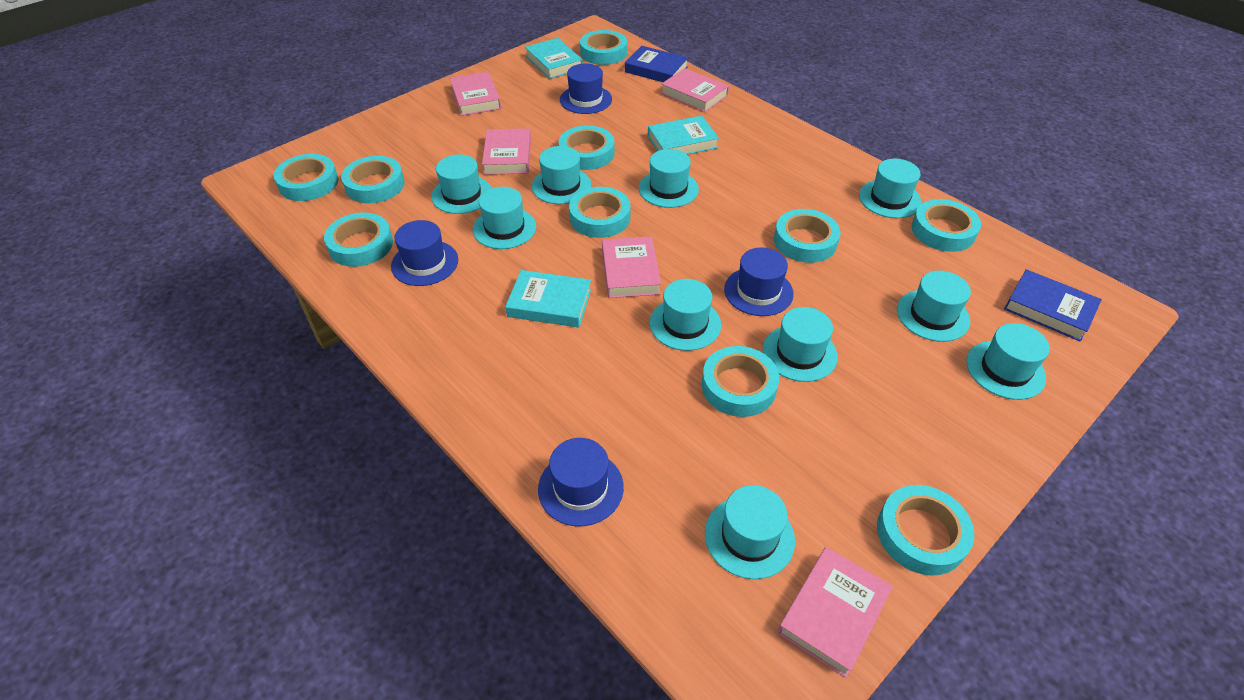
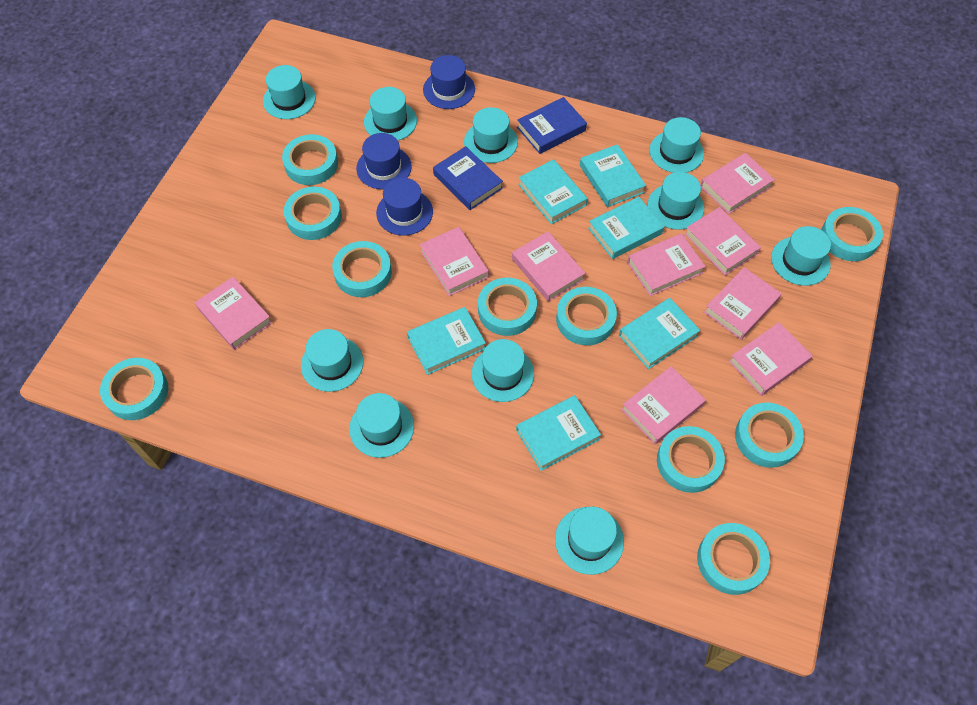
blue hat: [391,220,458,286] [538,438,624,526] [560,64,612,114] [724,248,794,316] = 4 -> [356,133,412,189] [376,178,433,236] [423,55,475,109] = 3
pink book: [450,72,501,116] [482,128,531,175] [602,236,661,298] [661,68,729,112] [777,547,893,678] = 5 -> [195,277,272,350] [420,227,489,296] [512,231,585,302] [621,366,706,444] [627,233,706,296] [684,207,761,275] [700,153,775,214] [704,267,782,340] [729,322,813,396] = 9
turquoise book: [505,270,591,327] [525,38,583,79] [648,116,719,155] = 3 -> [407,307,486,375] [516,395,601,471] [518,159,588,224] [580,144,646,207] [588,197,664,259] [619,298,700,369] = 6

